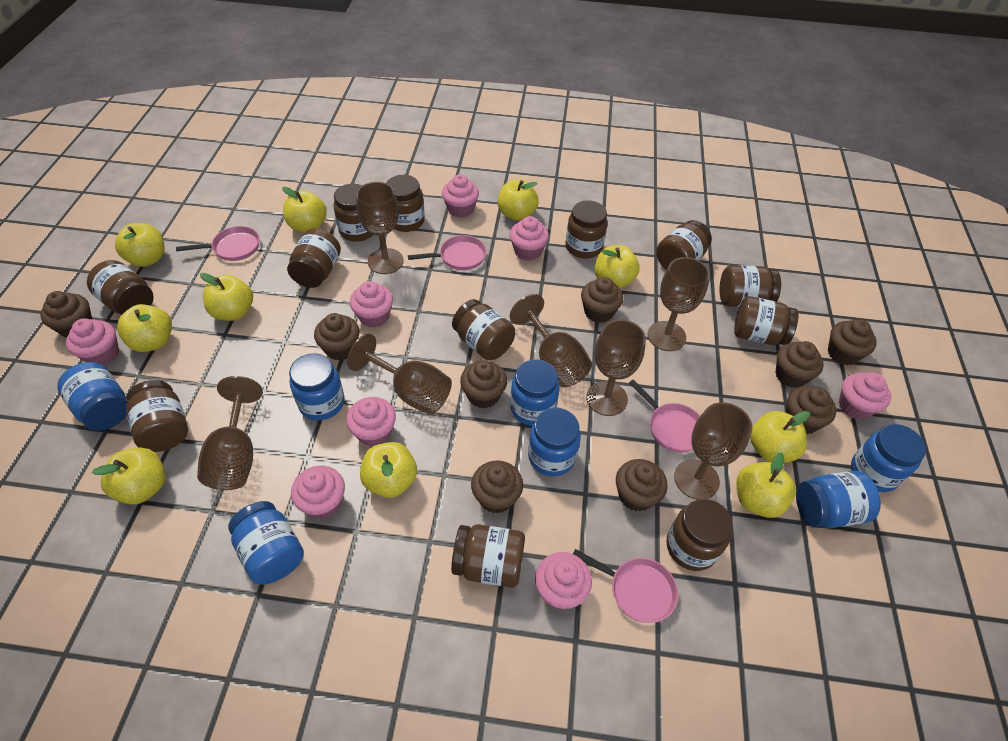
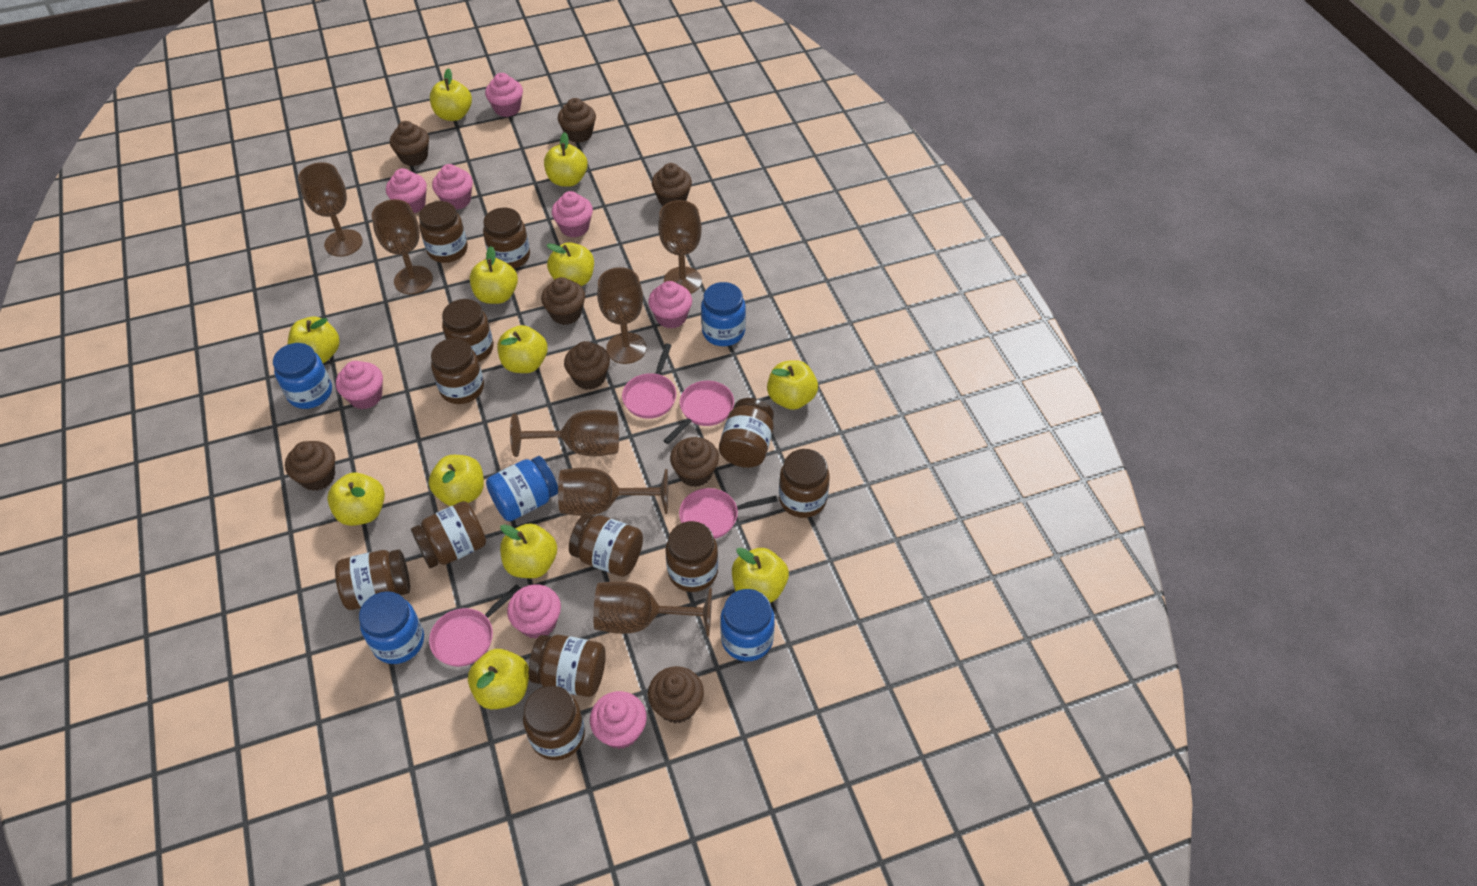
blue jar: [57,362,127,431] [228,501,304,585] [289,353,344,421] [510,359,560,426] [528,408,581,476] [796,471,881,528] [851,424,926,492] = 7 -> [273,343,332,409] [359,591,424,664] [486,456,558,521] [701,282,746,346] [720,589,775,661] = 5
brown cupcake: [40,291,92,338] [314,313,360,360] [460,360,507,409] [471,461,523,514] [581,277,623,323] [616,459,668,511] [775,341,824,388] [786,386,836,435] [828,319,877,365] = 9 -> [285,441,335,491] [390,121,429,166] [541,277,585,325] [558,98,596,143] [564,341,610,390] [648,666,704,723] [652,163,692,206] [670,437,719,487] = 8
yellow apple: [92,448,166,505] [115,223,165,267] [117,304,172,352] [200,273,253,321] [282,187,327,232] [360,442,417,498] [498,180,539,221] [595,245,639,288] [736,452,796,518] [750,411,810,463] = 10 -> [288,317,340,363] [327,473,385,526] [428,455,484,506] [430,68,472,121] [468,649,529,709] [470,246,518,304] [497,325,548,373] [500,523,557,578] [544,132,588,187] [547,242,594,286] [732,547,789,603] [767,360,818,410] = 12

